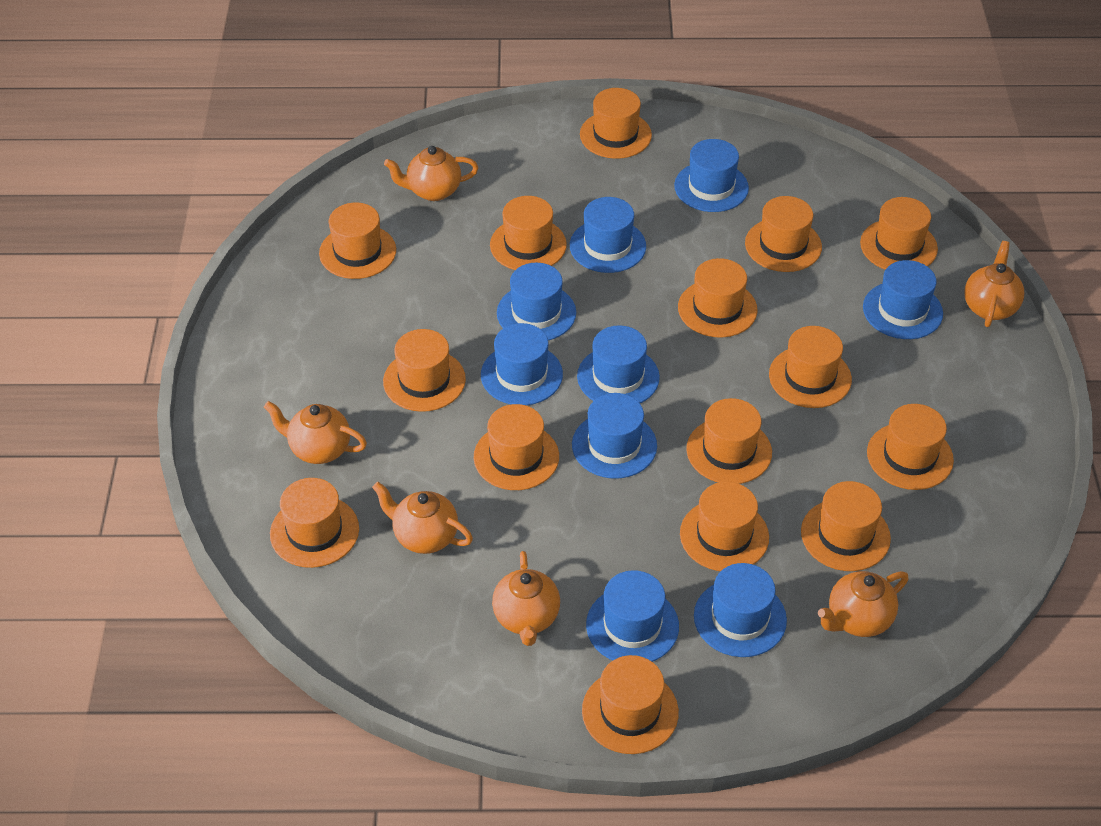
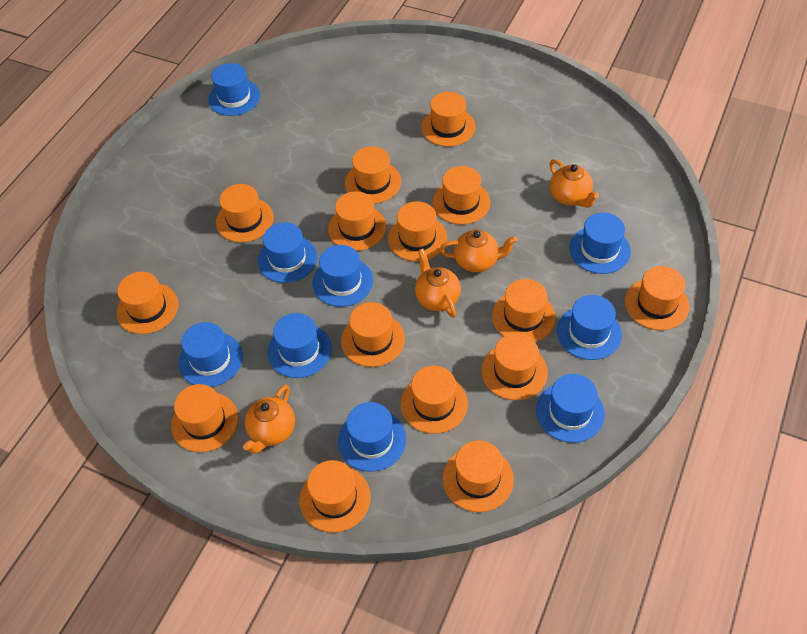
orange teapot: [264,401,367,464] [372,482,473,554] [384,146,478,201] [492,551,560,646] [818,571,909,637] [964,241,1024,327] = 6 -> [243,385,295,454] [415,249,461,318] [439,229,517,272] [549,159,599,208] = 4

